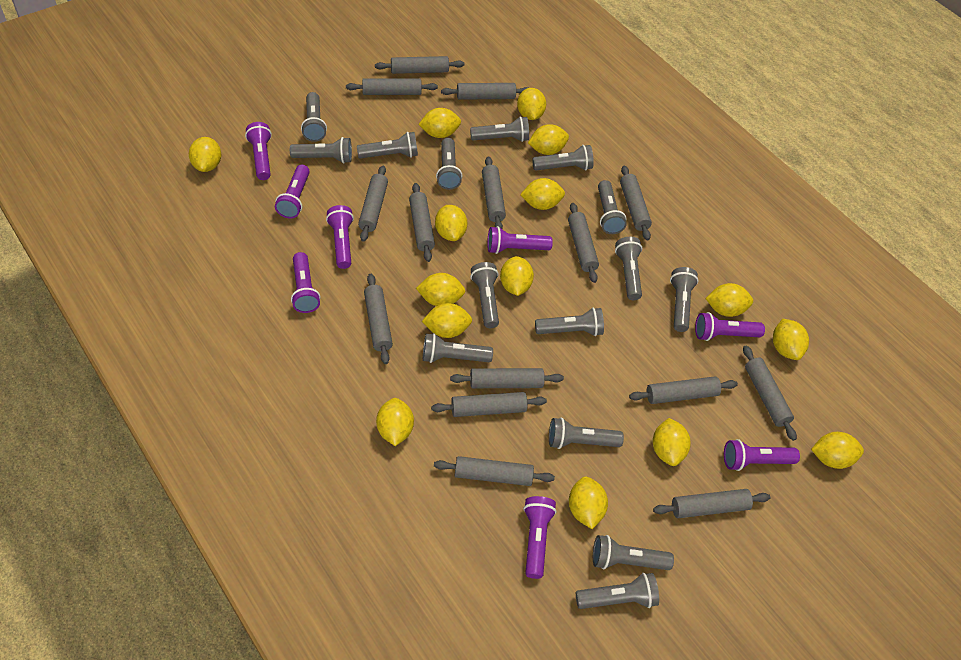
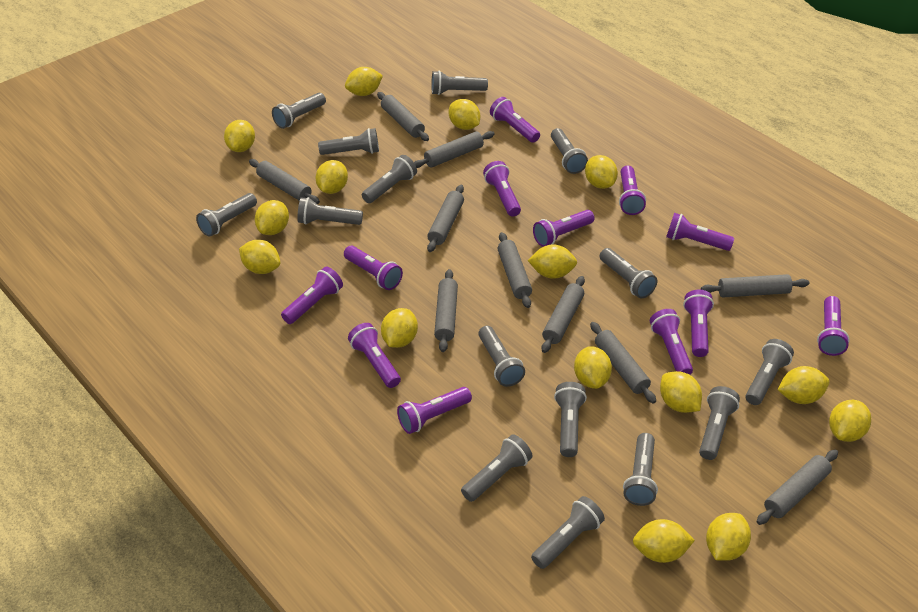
grey rolling pin: [346,78,438,95] [358,166,388,242] [364,274,393,364] [375,56,465,74] [409,183,435,262] [431,392,547,417] [434,456,555,486] [441,83,528,100] [450,368,564,388] [482,156,506,229] [568,203,599,283] [620,165,652,241] [629,376,738,404] [653,489,770,518] [743,346,797,441] = 15 -> [249,159,320,204] [377,92,429,141] [414,131,495,168] [427,185,464,252] [434,269,458,352] [497,232,532,308] [542,276,585,353] [590,322,656,404] [701,274,809,297] [757,450,838,525] = 10
purple flashlight: [245,122,272,180] [275,165,310,219] [291,252,320,313] [326,205,354,269] [487,226,553,254] [523,496,556,579] [695,312,765,341] [724,439,800,471] = 8 -> [281,267,343,324] [344,246,403,290] [348,323,401,388] [397,387,472,434] [483,161,521,217] [490,97,540,143] [533,210,594,247] [619,166,646,215] [650,309,693,375] [666,213,734,251] [683,290,714,357] [817,296,850,356] = 12

